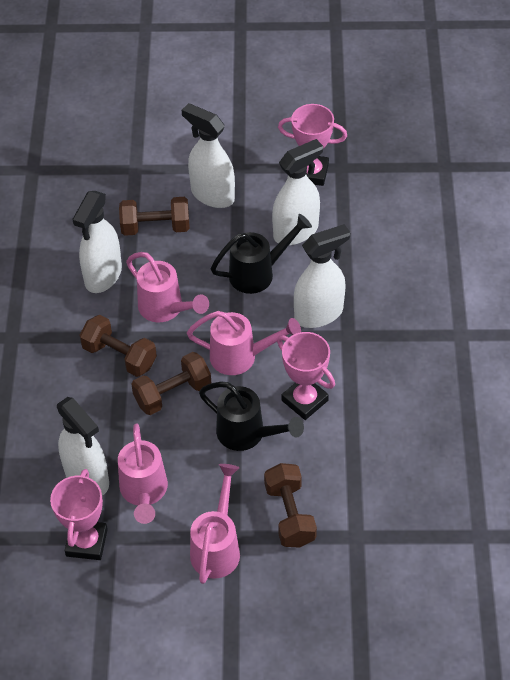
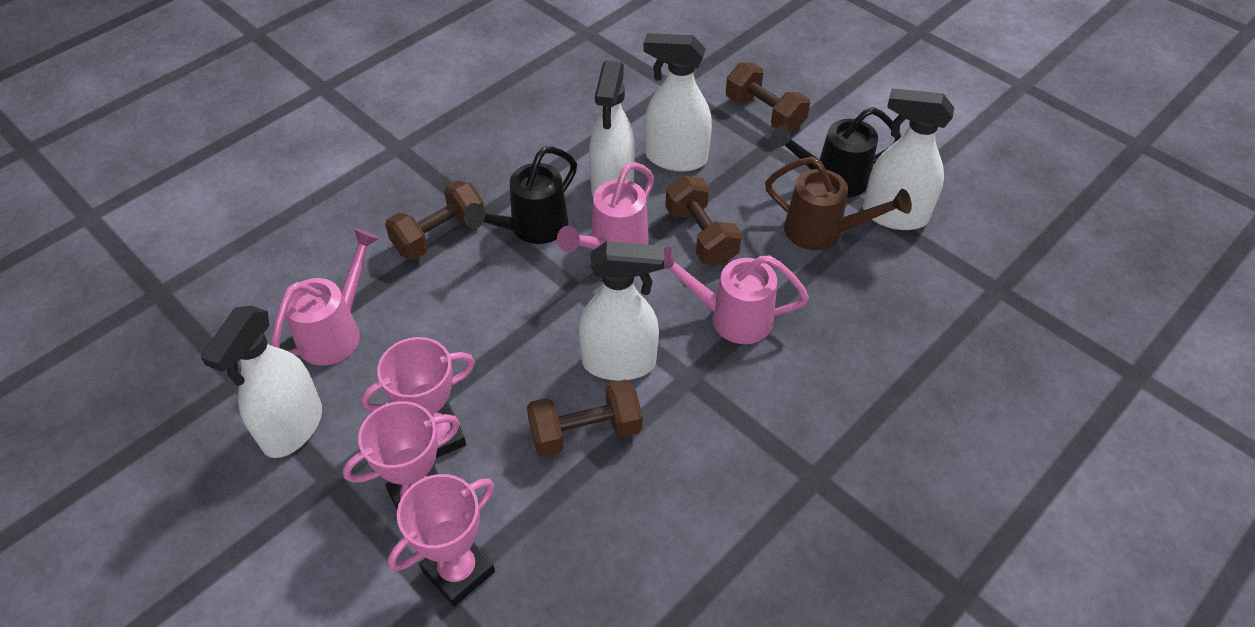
brown watering can: none = 0 -> [765,157,912,250] = 1
pink watering can: [118,423,168,524] [126,252,209,322] [187,311,301,375] [190,464,240,584] = 4 -> [271,228,380,366] [557,162,654,252] [664,247,809,344] = 3

